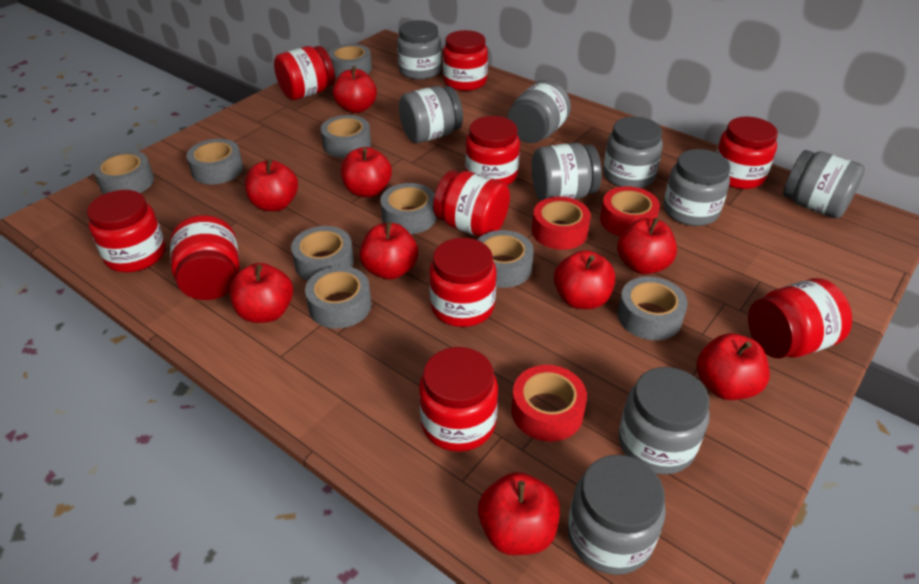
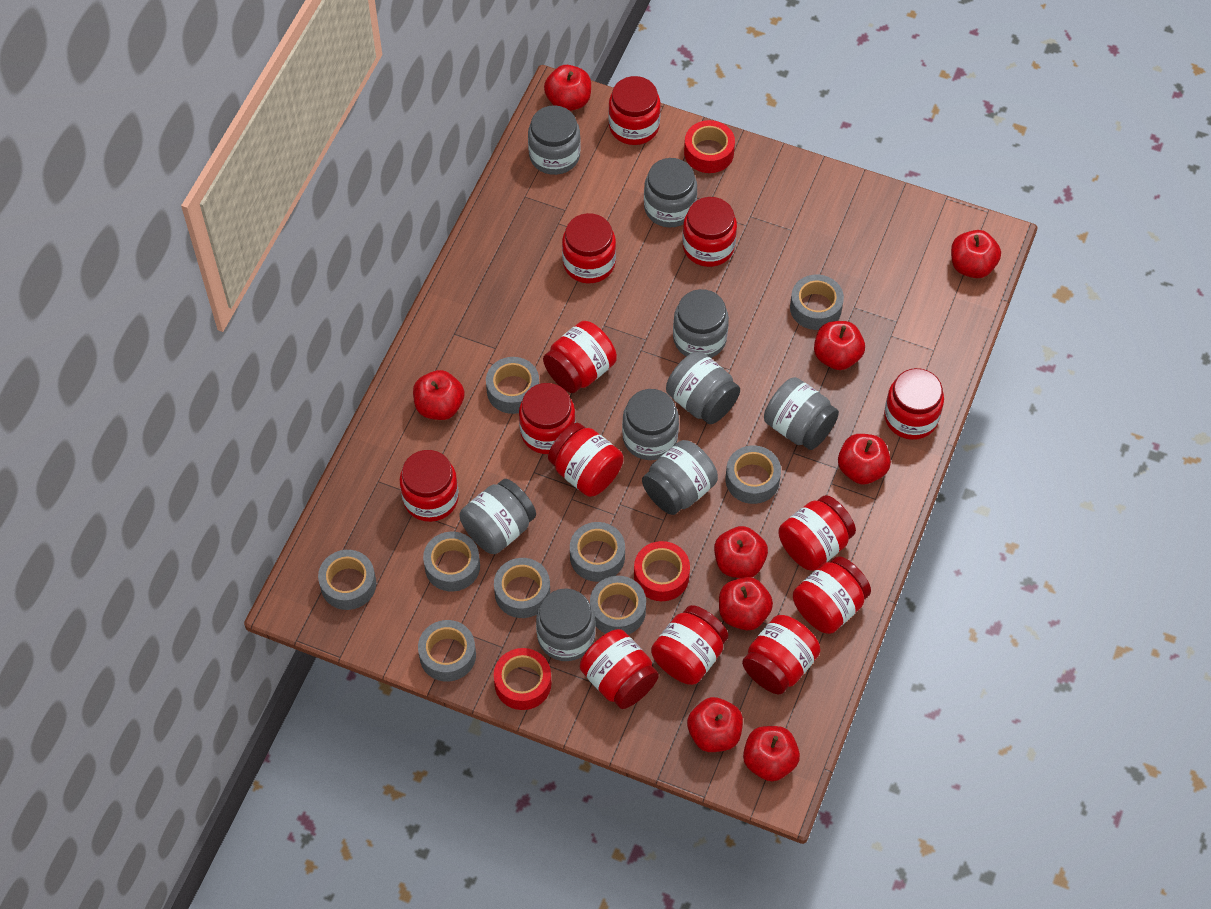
red jar: [87,190,165,272] [170,215,240,300] [274,46,335,100] [419,347,498,452] [429,238,497,327] [433,170,510,237] [443,30,488,91] [465,116,520,185] [716,117,778,189] [748,278,852,358] = 10 -> [400,450,459,522] [519,383,576,454] [543,321,617,393] [548,423,623,497] [562,213,616,283] [580,629,659,709] [608,76,661,145] [651,605,728,685] [682,197,737,267] [742,615,821,694] [779,495,856,571] [793,556,871,634] [884,368,944,440] = 13

